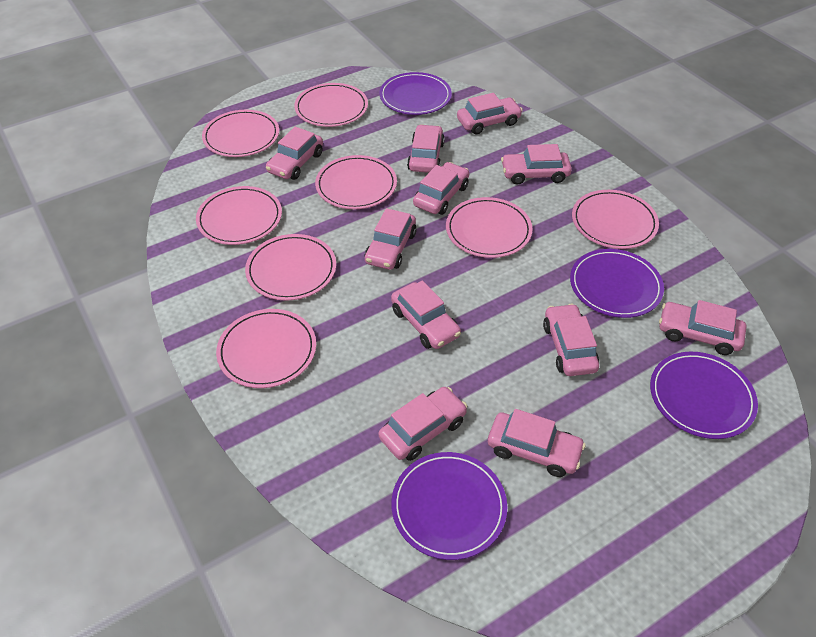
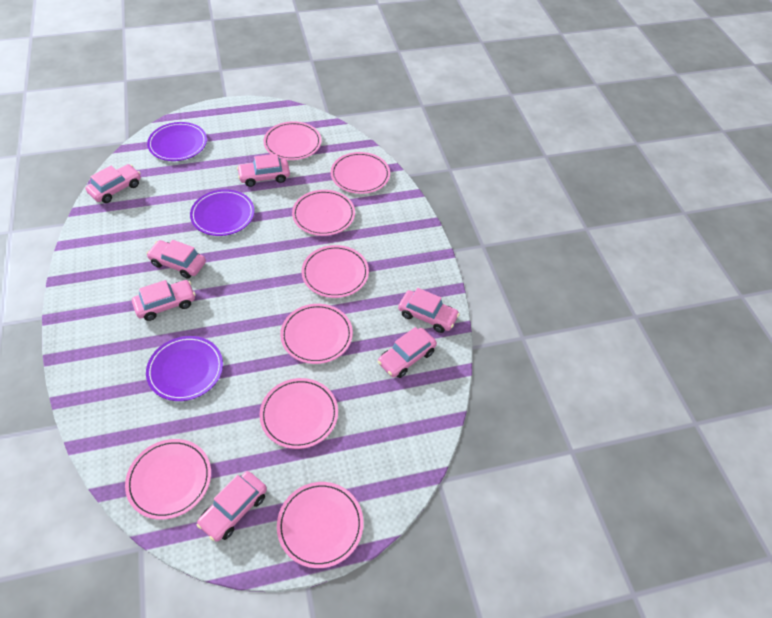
pink car: [266,127,323,180] [365,208,417,270] [379,387,467,461] [391,280,461,349] [407,124,445,173] [413,162,469,215] [457,93,523,134] [488,409,586,477] [501,144,572,185] [543,304,599,376] [659,300,746,355] = 11 -> [86,164,141,203] [132,280,196,321] [146,240,206,279] [197,471,267,542] [237,154,290,187] [378,327,437,378] [398,288,460,333] = 7
purple plate: [379,72,452,115] [391,452,507,560] [570,249,664,318] [650,352,758,439] = 4 -> [146,336,223,401] [147,122,207,161] [190,189,255,236] = 3

